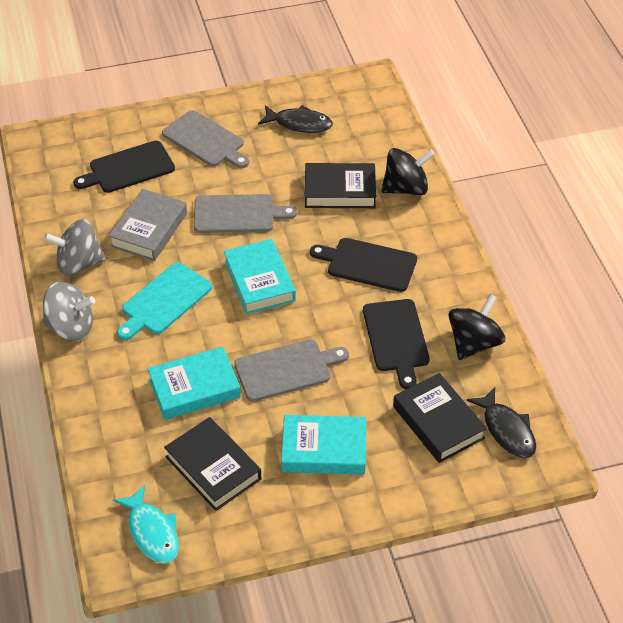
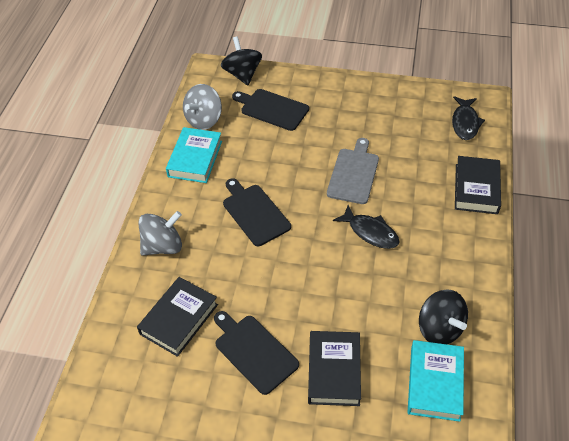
grey book: [109,189,187,261] = 1 -> none = 0
grey cutting board: [162,110,249,168] [194,194,297,233] [234,339,349,402] = 3 -> [327,138,379,204] = 1
turquoise book: [147,346,241,420] [224,239,296,314] [281,415,366,475] = 3 -> [166,127,222,183] [408,340,464,422] = 2
turquoise cutting board: [117,262,212,340] = 1 -> none = 0
turquoise fish: [113,484,179,564] = 1 -> none = 0

